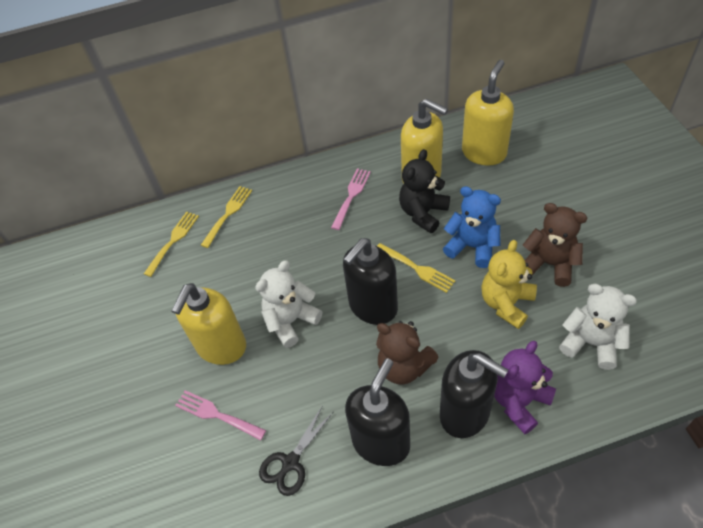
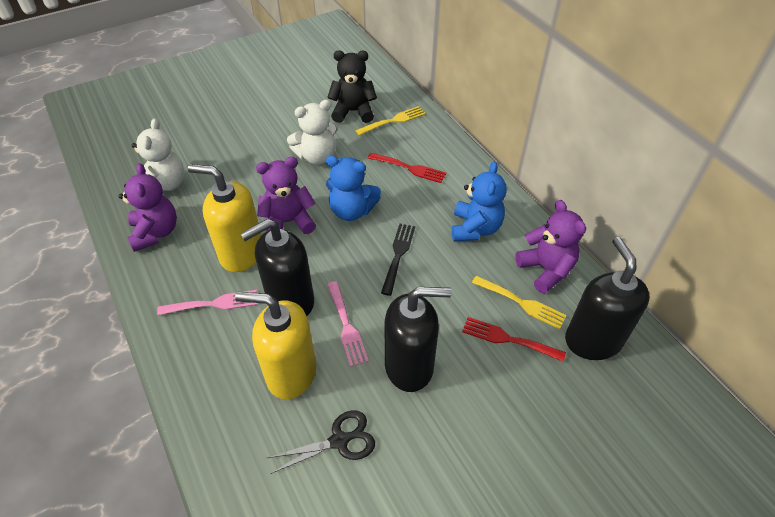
black fork: none = 0 -> [381,224,415,296] = 1
blue teddy bear: [443,186,501,268] = 1 -> [326,155,381,221] [452,161,507,241] = 2
brown teddy bear: [376,321,439,385] [523,203,588,287] = 2 -> none = 0
purple teddy bear: [494,341,556,434] = 1 -> [119,163,177,252] [256,157,316,234] [515,200,586,294] = 3
red fork: none = 0 -> [368,153,446,183] [462,317,566,362] = 2
yellow fork: [144,211,199,277] [201,186,252,248] [377,243,456,293] = 3 -> [355,106,426,135] [472,276,567,329] = 2
yellow soap dispenser: [171,283,246,365] [401,99,448,183] [462,60,514,166] = 3 -> [188,164,261,272] [235,292,316,399] = 2
yellow teddy bear: [481,240,537,329] = 1 -> none = 0

